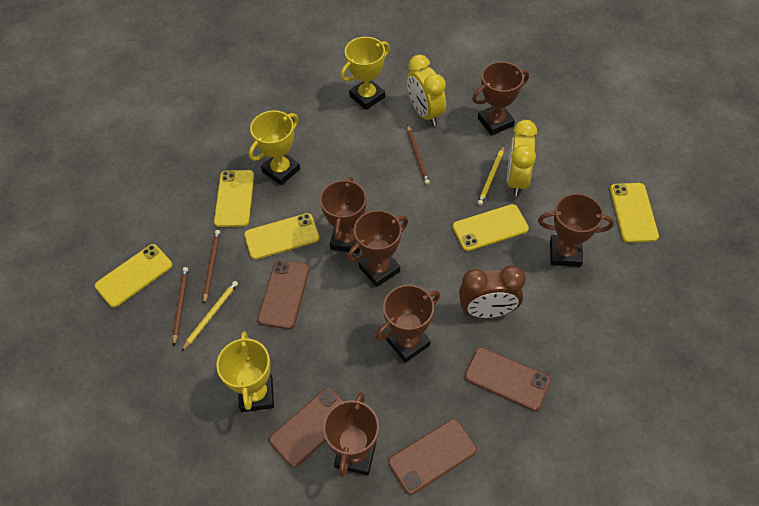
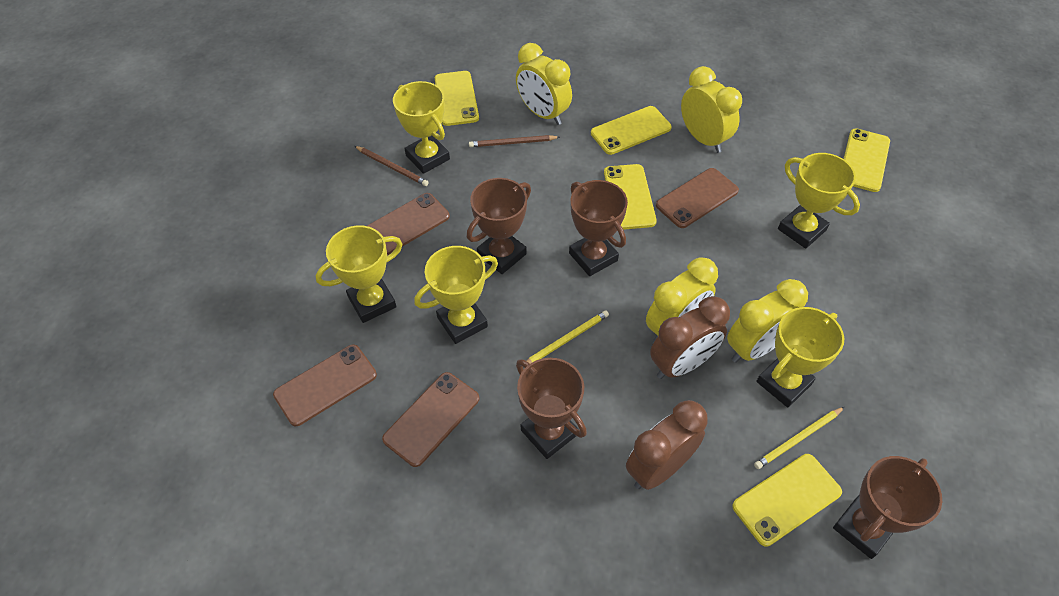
brown clock: [459,266,526,318] = 1 -> [626,400,708,490] [650,296,730,379] = 2
brown pencil: [172,267,188,346] [203,230,220,304] [407,125,430,185] = 3 -> [355,146,429,186] [469,135,560,147] = 2
brown trophy: [320,177,366,254] [323,392,379,477] [347,210,408,287] [376,285,440,363] [472,62,529,136] [538,193,614,267] = 6 -> [467,178,531,274] [516,358,587,459] [569,180,628,276] [833,456,942,559] = 4
yellow clock: [407,55,446,126] [507,120,537,196] = 2 -> [516,43,572,125] [646,258,718,343] [681,66,742,153] [727,279,808,363] = 4
yellow trophy: [216,331,274,412] [249,110,300,185] [340,37,390,110] = 3 -> [316,226,402,323] [393,81,450,174] [414,246,498,344] [757,307,844,408] [778,153,860,249] = 5

